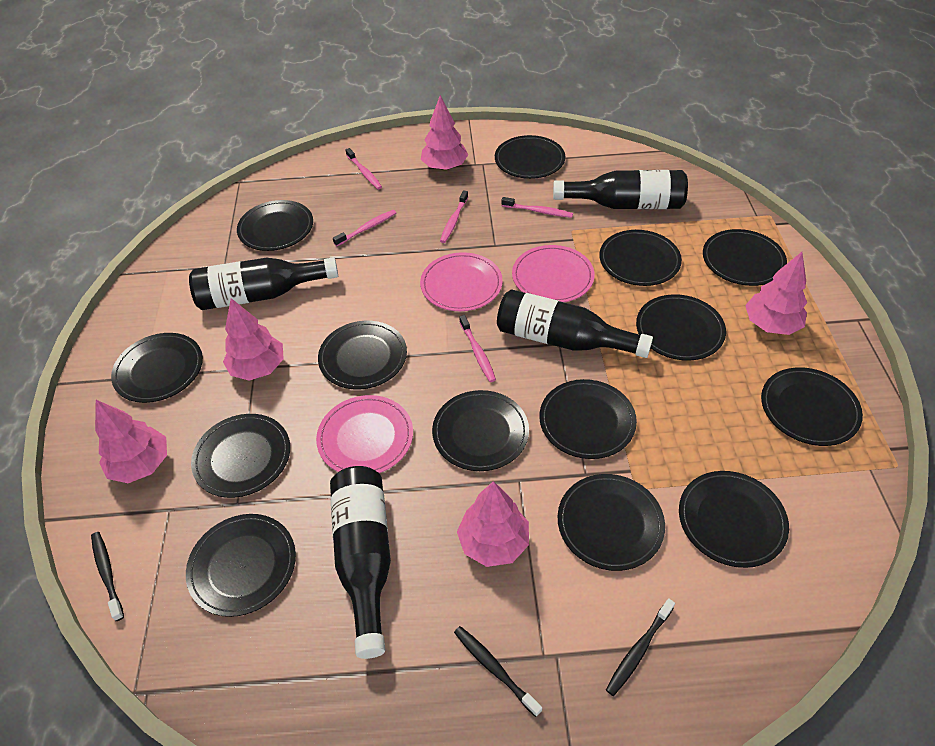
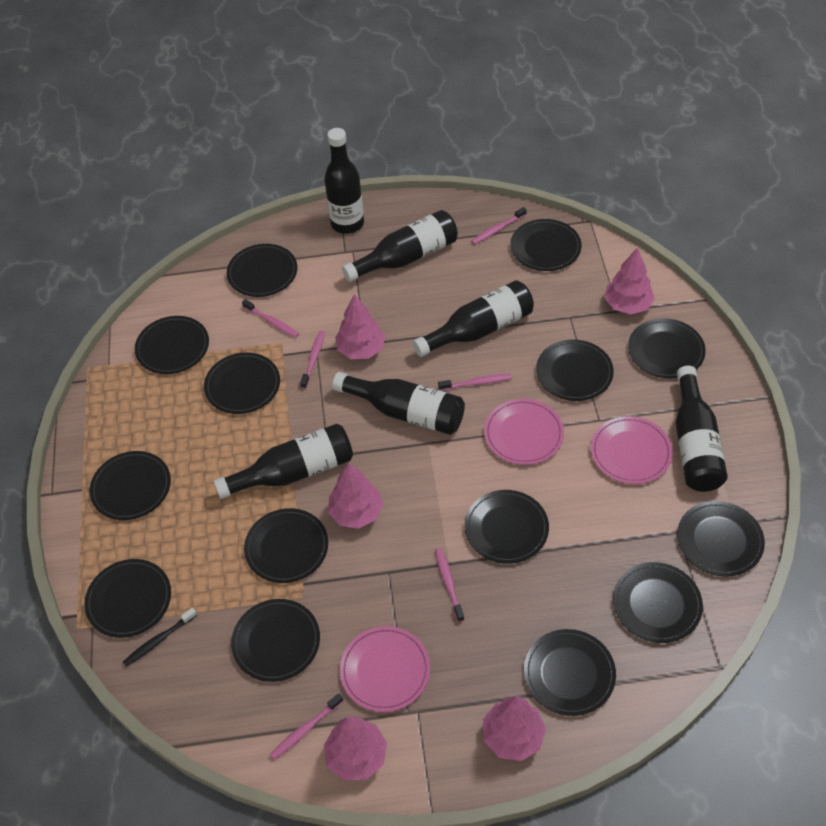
black bottle: [189,257,338,310] [330,466,391,659] [497,289,653,358] [553,170,688,209] = 4 -> [214,424,353,499] [324,128,364,234] [332,372,465,435] [342,210,458,282] [413,280,534,357] [676,366,728,492] = 6
black toothbrush: [91,532,124,621] [454,626,542,717] [606,598,675,696] = 3 -> [123,608,197,667] = 1
pink toothbrush: [333,210,396,246] [346,148,382,189] [440,190,468,243] [459,315,496,382] [501,197,573,218] = 5 -> [242,299,299,337] [270,693,343,760] [300,331,325,389] [435,548,464,622] [438,374,512,391] [471,207,527,244] = 6

